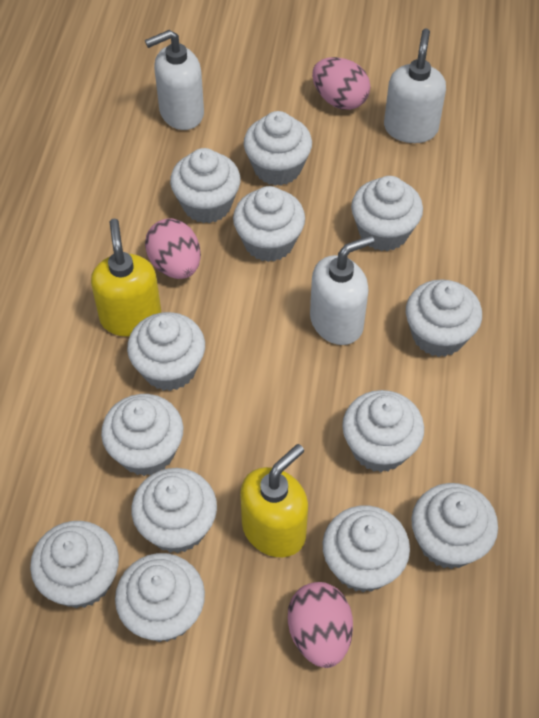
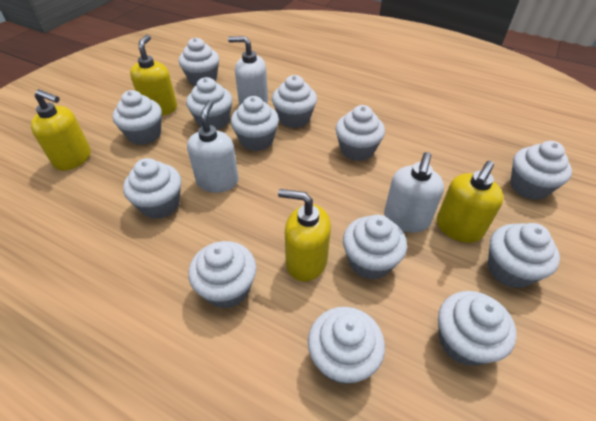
pink egg: [145,218,201,279] [288,582,353,668] [312,57,370,110] = 3 -> none = 0
yellow soap dispenser: [91,219,161,336] [240,444,308,557] = 2 -> [31,89,91,171] [130,35,177,116] [278,189,331,282] [437,161,504,243] = 4

